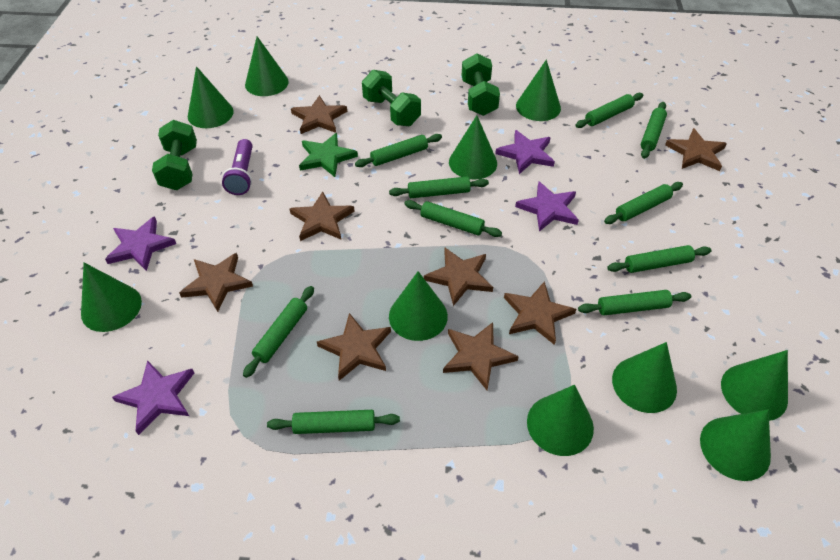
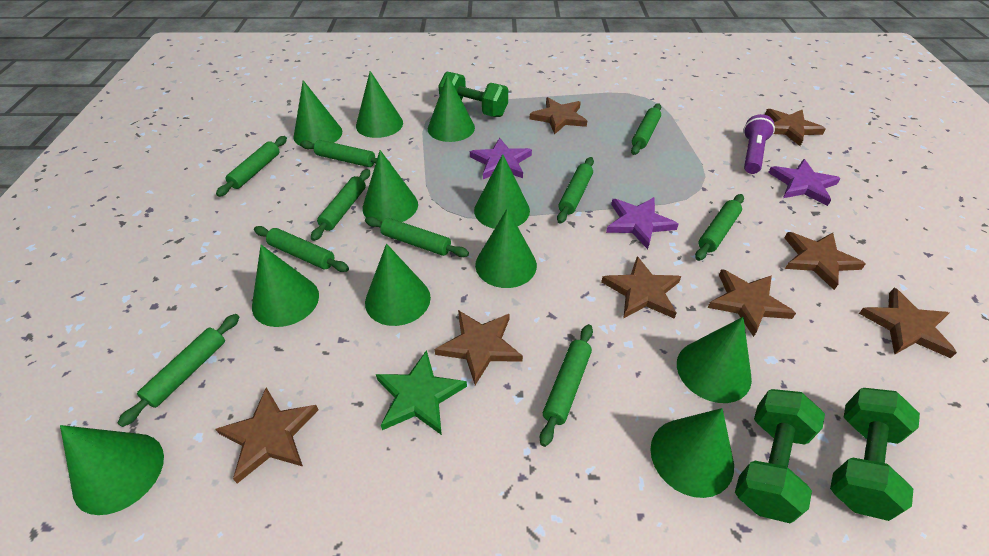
green cone: [81,263,142,332] [188,66,234,128] [245,36,289,96] [389,271,448,341] [449,115,497,180] [516,60,561,121] [527,385,594,456] [612,342,677,413] [700,410,771,481] [721,350,788,421] = 10 -> [60,425,164,515] [252,245,319,327] [293,80,342,146] [356,71,403,138] [362,150,418,222] [365,244,431,326] [428,74,475,142] [474,154,530,229] [475,208,537,288] [650,408,734,498] [677,317,752,403] = 11
purple star: [105,216,176,271] [112,360,194,435] [495,130,555,174] [515,182,579,232] = 4 -> [470,138,532,179] [606,197,679,249] [768,159,841,206] = 3

